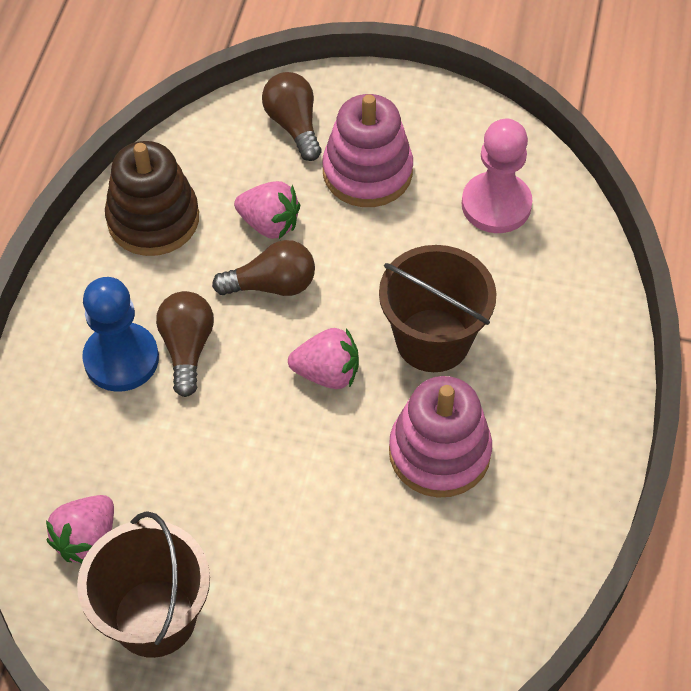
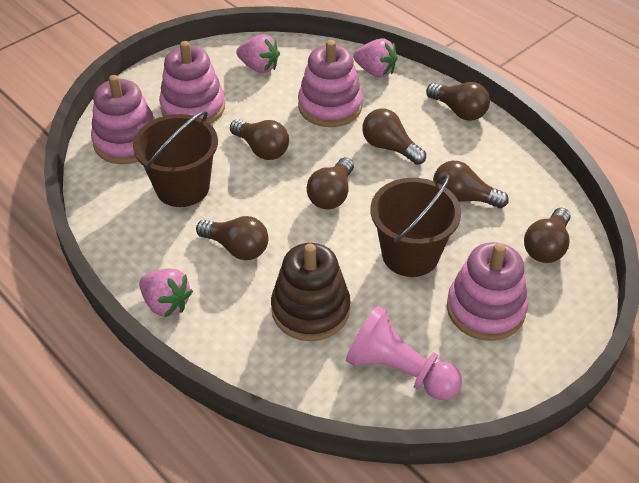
blue pawn: [82,277,159,392] = 1 -> none = 0
brown light bulb: [156,291,214,397] [212,240,315,296] [262,72,321,161] = 3 -> [196,216,268,260] [230,119,289,160] [307,157,354,209] [363,109,426,165] [426,82,490,121] [433,161,509,208] [524,208,571,263] = 7
pink stacking toy: [323,94,413,207] [389,376,492,498] = 2 -> [91,75,155,164] [159,41,225,124] [298,40,363,127] [447,242,528,341] = 4

